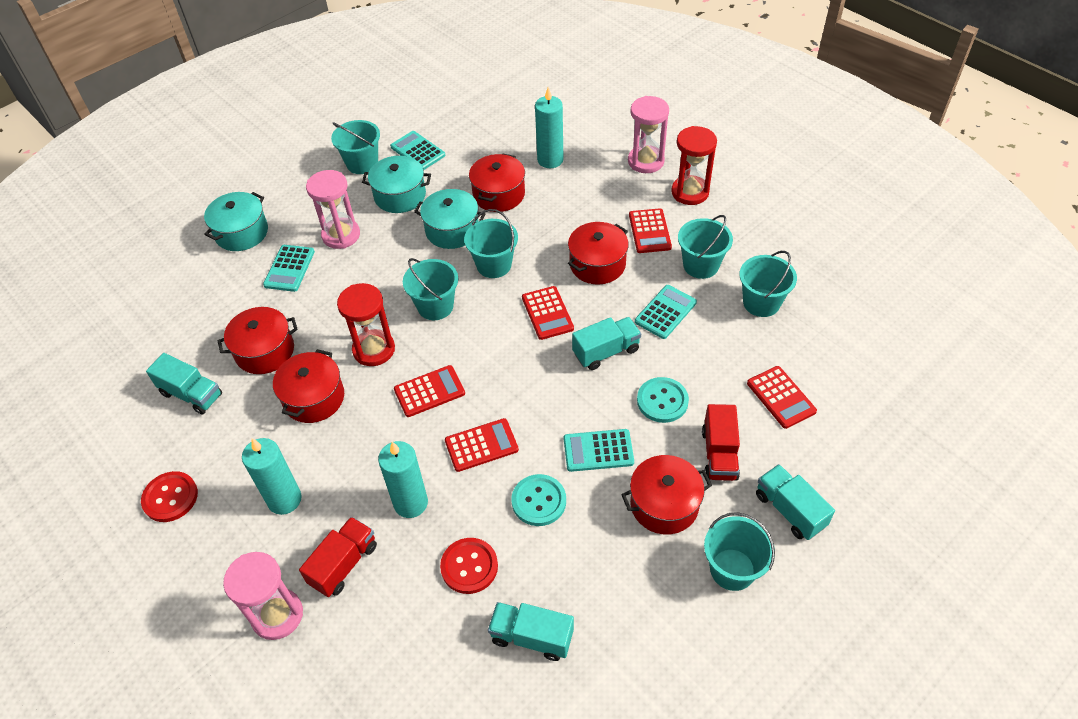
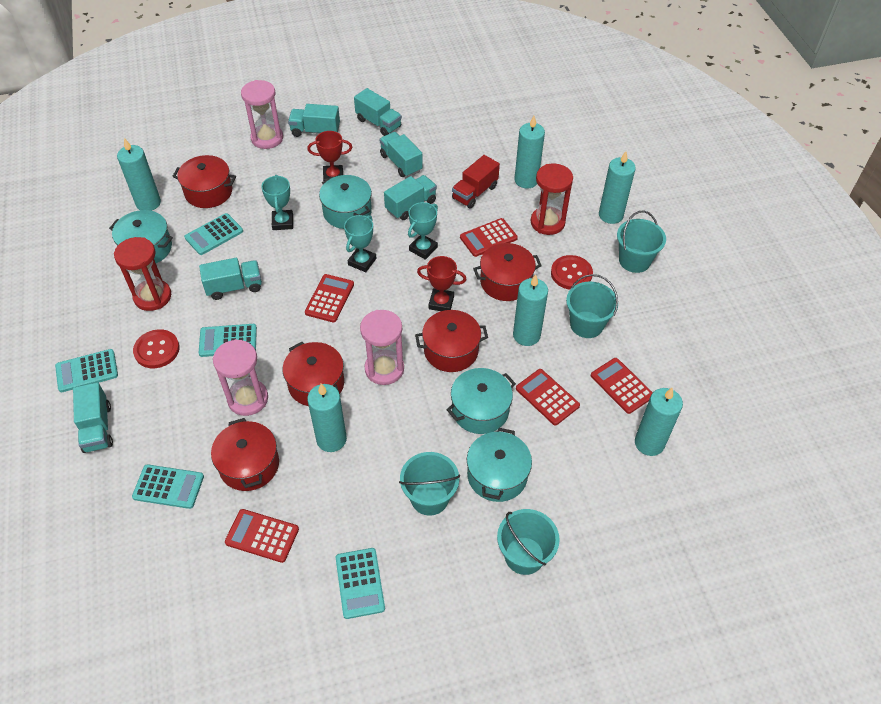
red trophy: none = 0 -> [307,131,352,181] [417,256,467,311] = 2
red truck: [299,517,377,597] [702,404,740,481] = 2 -> [452,155,500,208] = 1
turquoise bucket: [331,120,380,174] [403,258,458,320] [464,209,518,278] [678,215,733,279] [704,512,775,591] [739,251,797,317] = 6 -> [399,452,460,516] [497,509,560,575] [566,274,618,338] [617,211,666,273] = 4
turquoise button: [512,474,566,526] [637,377,689,423] = 2 -> none = 0
turquoise calculator: [263,245,315,292] [390,131,445,170] [564,429,634,472] [635,285,697,339] = 4 -> [55,349,118,392] [132,464,204,509] [184,213,243,255] [199,324,257,357] [336,548,385,619] = 5
turquoise candle: [242,438,302,515] [378,441,428,518] [535,87,564,168] = 3 -> [117,138,161,211] [307,384,347,452] [513,274,548,346] [514,116,545,189] [599,151,636,224] [635,388,683,456] = 6
turquoise pot: [204,192,268,251] [362,156,431,213] [414,189,485,249] = 3 -> [109,210,173,263] [319,175,372,229] [446,368,516,434] [467,428,532,502] = 4
turquoise trophy: none = 0 -> [261,175,293,230] [344,215,376,272] [408,202,438,260] = 3
turquoise truck: [146,353,222,415] [488,602,574,661] [572,317,641,370] [756,464,835,540] = 4 -> [73,382,113,453] [199,258,262,300] [288,104,340,137] [354,88,402,136] [380,132,423,177] [384,175,437,220] = 6

